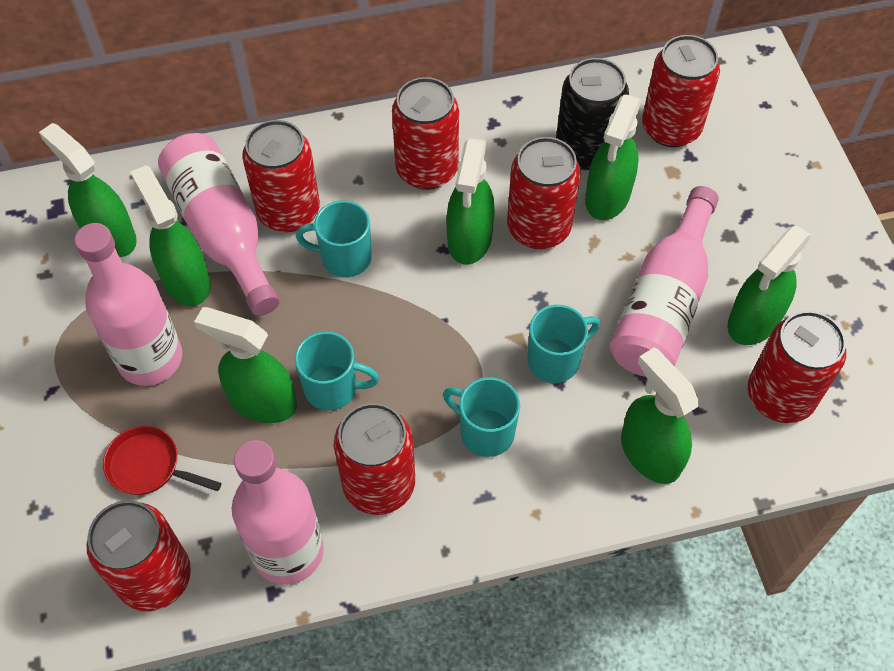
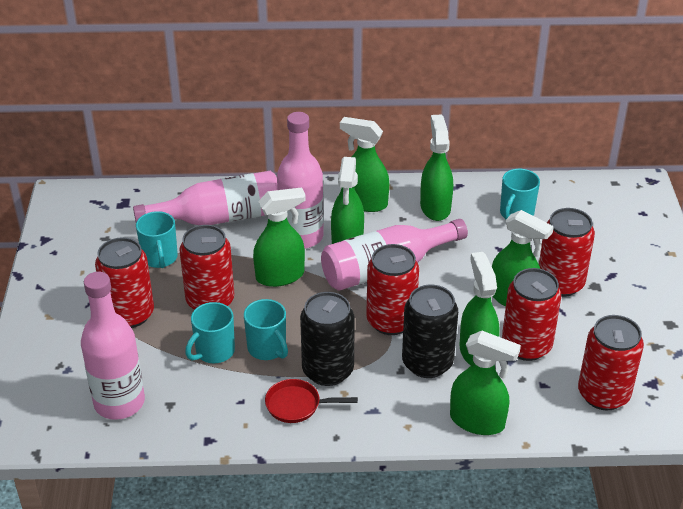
black can: [556,58,629,170] = 1 -> [300,292,355,386] [402,285,458,378] = 2
red can: [87,501,191,611] [242,120,320,232] [334,403,415,515] [392,77,459,190] [507,137,580,249] [642,35,720,147] [748,311,846,423] = 7 -> [95,237,154,328] [179,225,234,310] [366,244,419,335] [502,268,561,361] [539,208,595,297] [578,315,644,410] = 6

